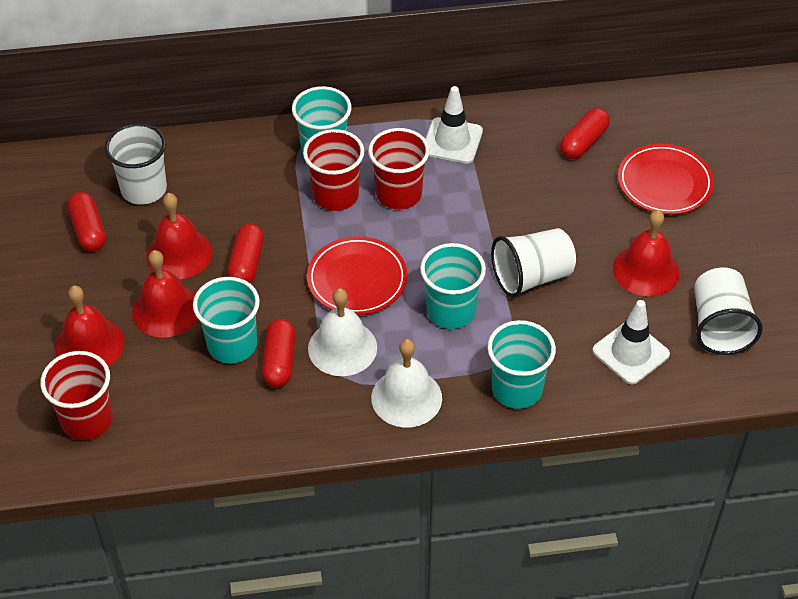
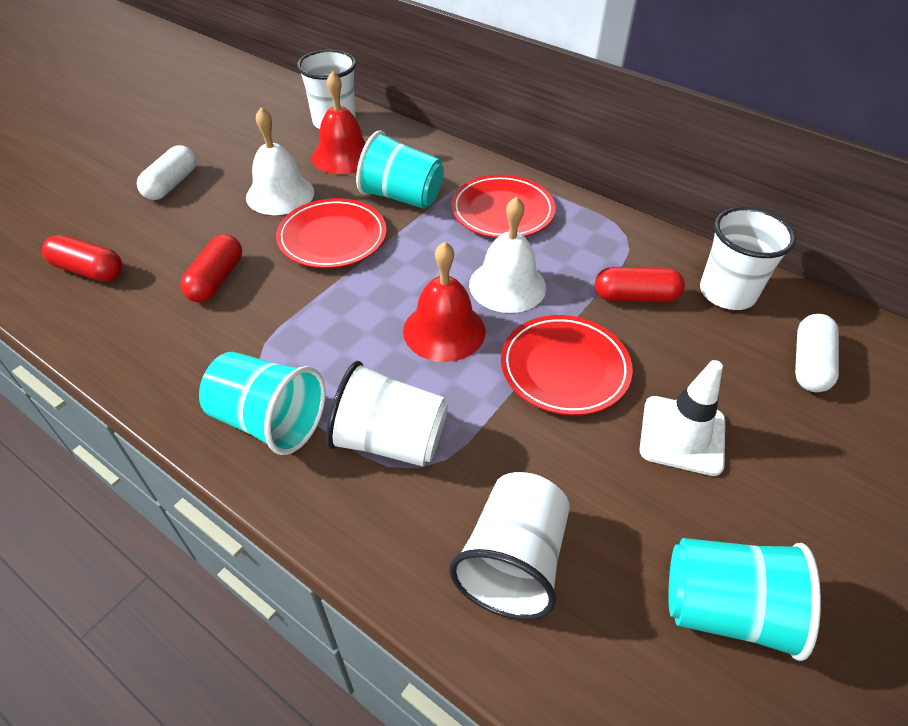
red bell: [55,285,125,367] [132,250,198,338] [146,193,212,279] [613,210,680,297] = 4 -> [312,71,366,174] [403,241,485,362] = 2
red capsule: [67,192,106,251] [227,224,264,284] [262,319,295,388] [560,108,610,159] = 4 -> [42,235,123,282] [180,234,242,303] [595,267,685,302] = 3
red cup: [40,351,113,440] [303,129,364,211] [368,128,430,209] = 3 -> none = 0
red plate: [307,236,407,315] [618,144,714,215] = 2 -> [276,198,387,268] [451,175,556,238] [501,315,633,416] = 3
turquoise cup: [193,277,260,363] [292,86,351,157] [420,243,486,329] [487,320,556,409] = 4 -> [199,352,326,455] [356,130,444,209] [668,538,821,661] = 3
white capsule: none = 0 -> [137,145,196,200] [795,314,839,392] = 2
white cup: [105,123,167,205] [491,228,576,298] [694,268,763,355] = 3 -> [297,50,356,129] [326,361,448,467] [449,472,570,620] [700,207,796,310] = 4
white traffic cone: [425,86,483,164] [592,300,670,384] = 2 -> [639,360,725,476] = 1

